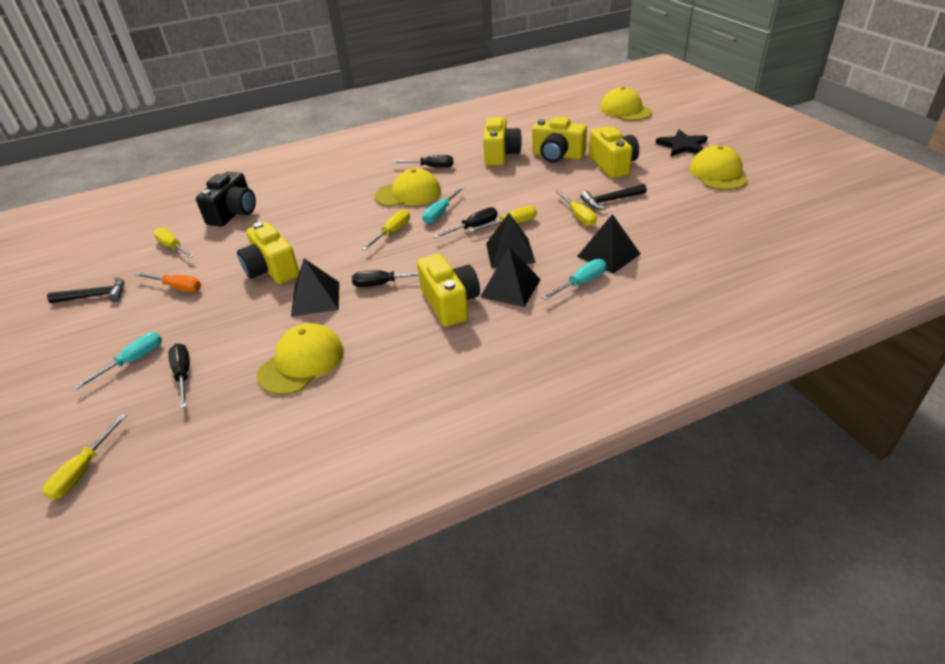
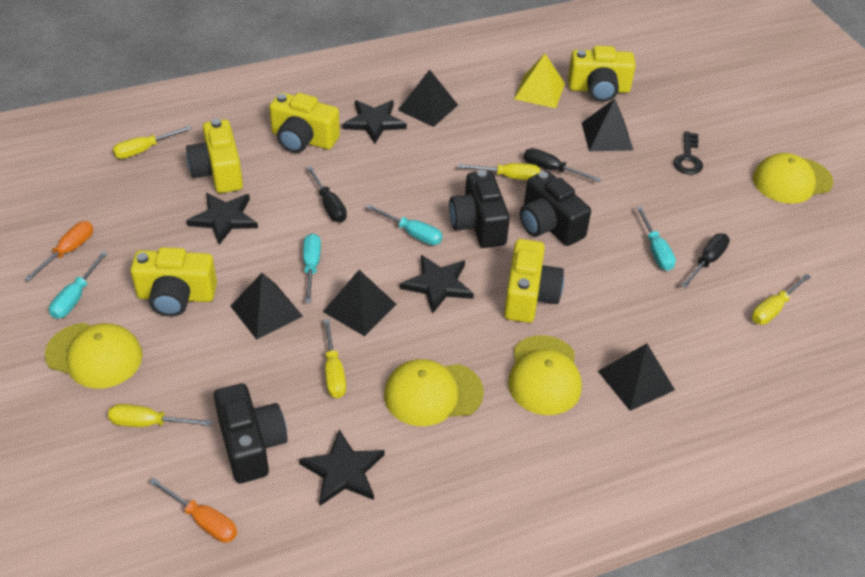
black camera: [196,172,256,227] = 1 -> [214,383,288,483] [449,170,510,248] [520,170,591,246] = 3
black hammer: [47,277,124,303] [581,184,647,209] = 2 -> none = 0
black key: none = 0 -> [674,131,703,175] = 1
black pyramid: [291,259,339,317] [480,247,541,307] [486,213,536,268] [577,214,640,274] = 4 -> [230,273,303,340] [323,270,397,336] [398,69,458,127] [582,98,633,151] [598,343,675,411] = 5
black screwdriver: [169,344,190,408] [352,270,419,287] [392,155,454,168] [434,207,498,238] = 4 -> [306,166,347,222] [524,148,601,182] [681,233,730,288] = 3
black star: [656,130,708,156] = 1 -> [186,193,258,245] [299,430,385,506] [342,100,407,144] [400,255,474,314] = 4
orange screwdriver: [135,272,201,292] = 1 -> [24,221,93,282] [149,478,237,543] = 2
turquoise screwdriver: [74,332,162,390] [422,187,464,224] [542,259,606,300] = 3 -> [49,251,108,319] [303,233,321,303] [366,205,443,245] [636,207,676,271] = 4
yellow pyramid: none = 0 -> [514,54,565,108] = 1

